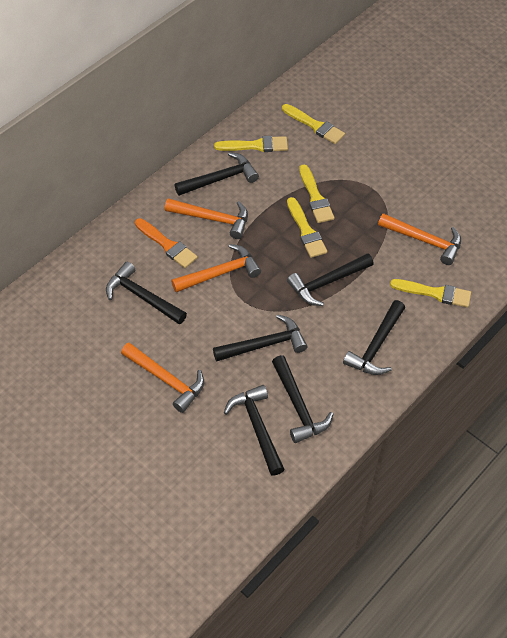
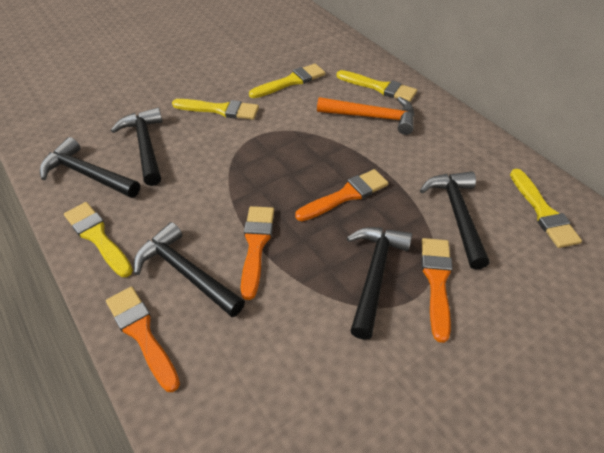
black hammer: [106,262,187,324] [175,152,259,196] [213,314,308,361] [224,385,285,476] [272,355,333,443] [287,253,374,306] [343,300,405,375] = 7 -> [40,137,140,198] [111,108,163,186] [134,222,245,317] [347,227,412,340] [420,171,490,270] = 5
orange brush: [135,218,198,268] = 1 -> [106,287,180,392] [241,206,274,300] [295,169,388,221] [421,238,453,343] = 4
orange hammer: [121,343,204,413] [165,198,248,239] [171,244,261,293] [378,213,461,265] = 4 -> [317,97,414,135] = 1

